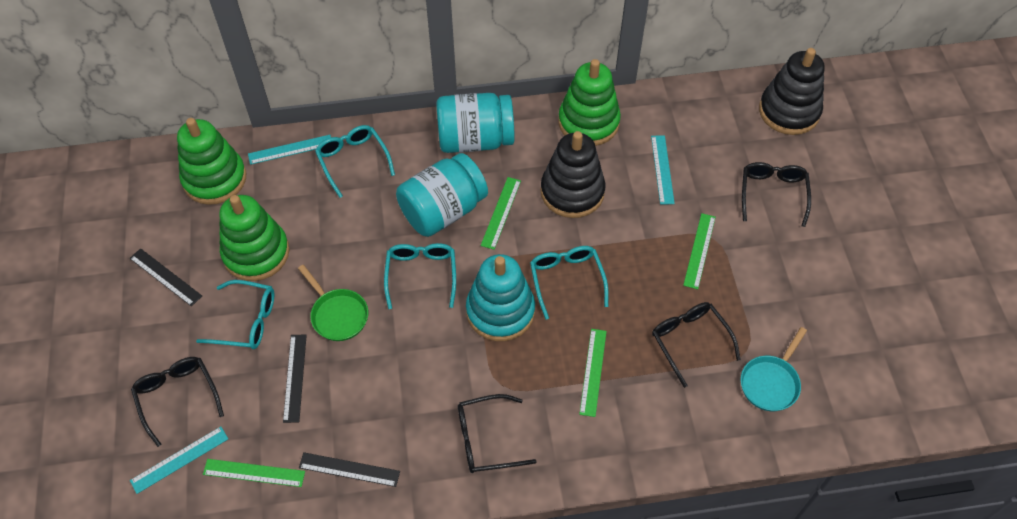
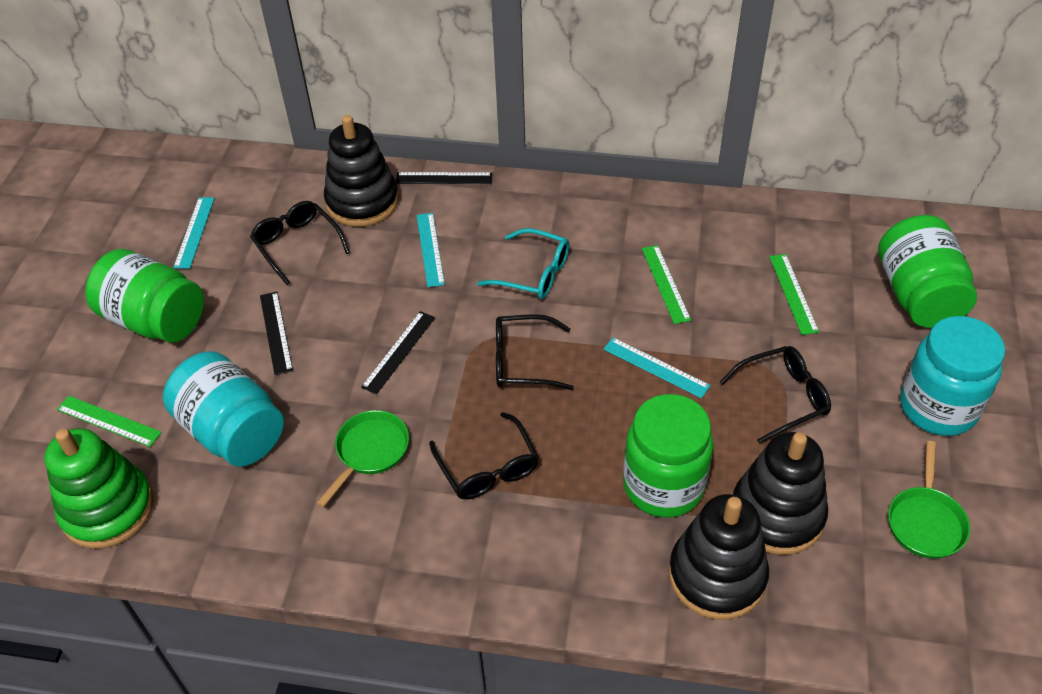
black stacking toy: [541,131,605,218] [759,48,825,135] = 2 -> [324,115,399,227] [669,494,769,620] [733,432,828,555] = 3
green jar: none = 0 -> [86,249,204,342] [623,394,713,518] [878,215,977,328] = 3
green pan: [298,265,368,341] = 1 -> [317,410,409,507] [888,441,970,559] = 2
green ruler: [203,459,305,487] [481,177,521,250] [579,329,607,417] [683,213,716,289] = 4 -> [57,396,162,447] [642,245,691,324] [769,254,819,335] = 3
green stacking toy: [177,118,246,205] [219,195,289,281] [558,59,621,146] = 3 -> [44,428,154,549] = 1
turquoise glasses: [196,280,274,349] [315,125,395,198] [384,243,456,309] [530,246,609,320] = 4 -> [477,228,569,299] = 1
turquoise pan: [741,327,807,411] = 1 -> none = 0
turquoise stacking toy: [466,254,535,341] = 1 -> none = 0

